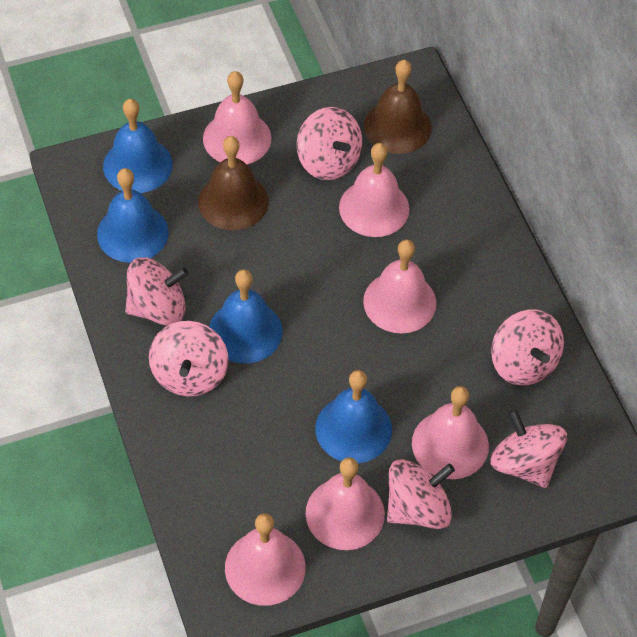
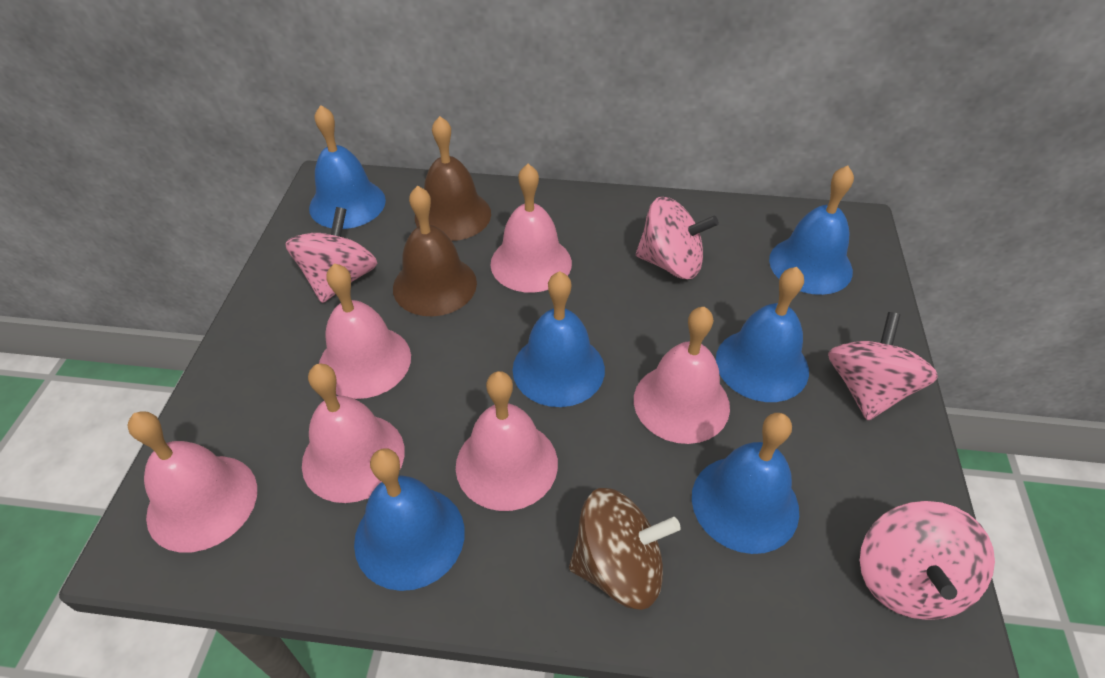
blue bell: [97,168,169,263] [103,99,173,193] [209,269,282,363] [316,370,392,463] = 4 -> [309,105,386,229] [354,448,465,591] [513,271,605,407] [692,413,799,554] [716,267,809,402] [769,166,854,295] = 6
brown spinning top: none = 0 -> [569,488,681,610] = 1
pink spinning top: [125,257,189,326] [149,321,229,396] [297,107,362,180] [387,459,455,529] [490,409,567,488] [491,310,564,386] = 6 -> [285,207,378,303] [636,197,719,279] [828,312,938,421] [860,501,995,620] = 4

